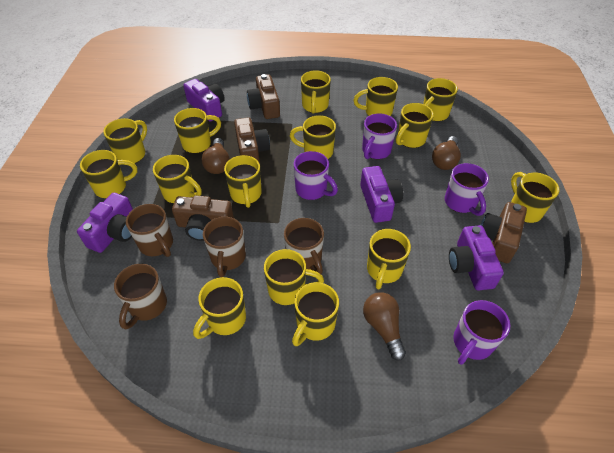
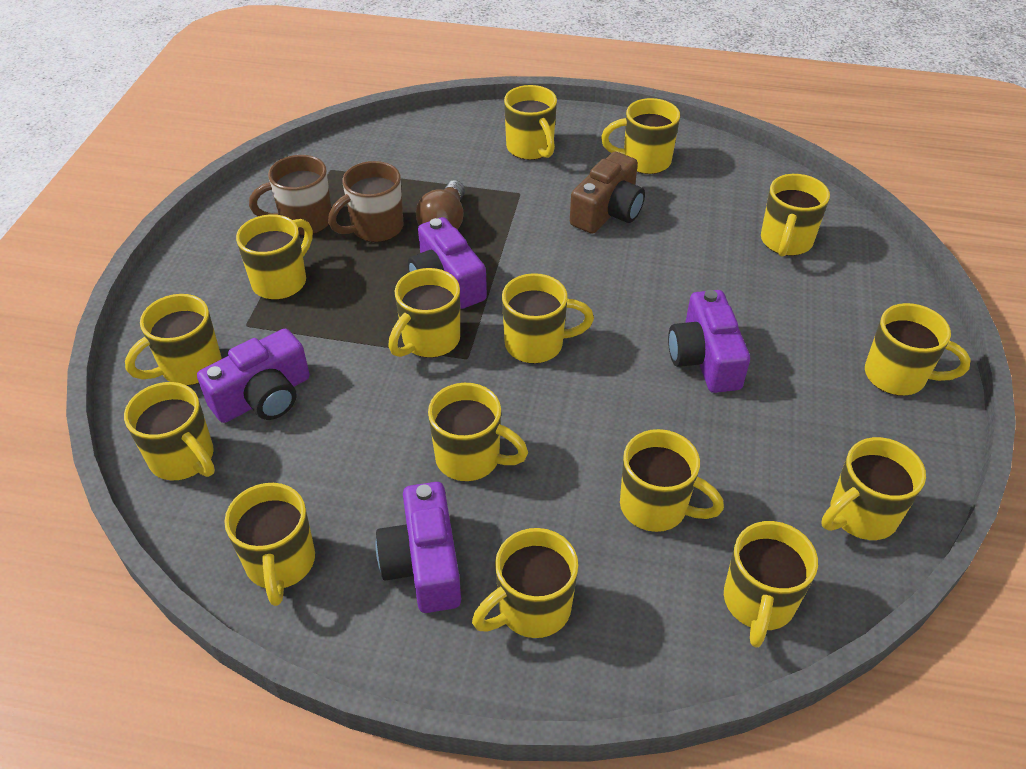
brown camera: [172,195,234,241] [234,117,270,163] [247,74,280,119] [481,202,527,263] = 4 -> [570,152,645,234] = 1
brown light bulb: [202,138,230,174] [363,292,406,361] [432,136,461,170] = 3 -> [416,180,465,230] = 1
brown mug: [114,264,167,330] [126,204,173,257] [203,217,246,277] [284,218,324,274] = 4 -> [249,155,331,235] [328,161,403,242] = 2
purple mug: [294,151,338,200] [362,113,397,159] [445,163,489,216] [453,300,511,365] = 4 -> none = 0

